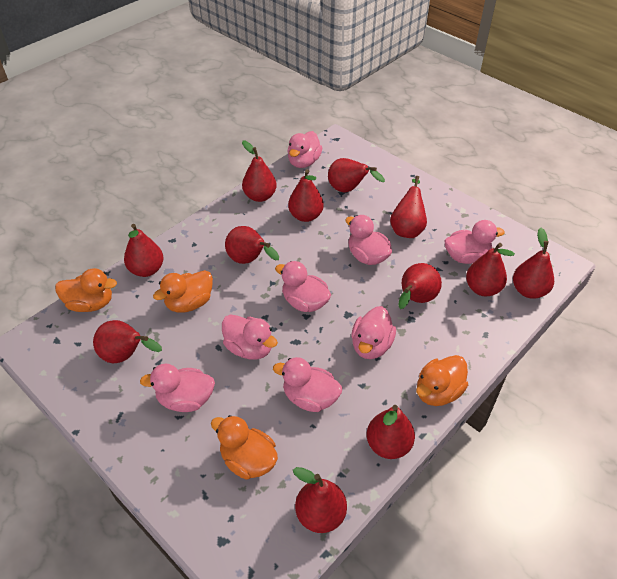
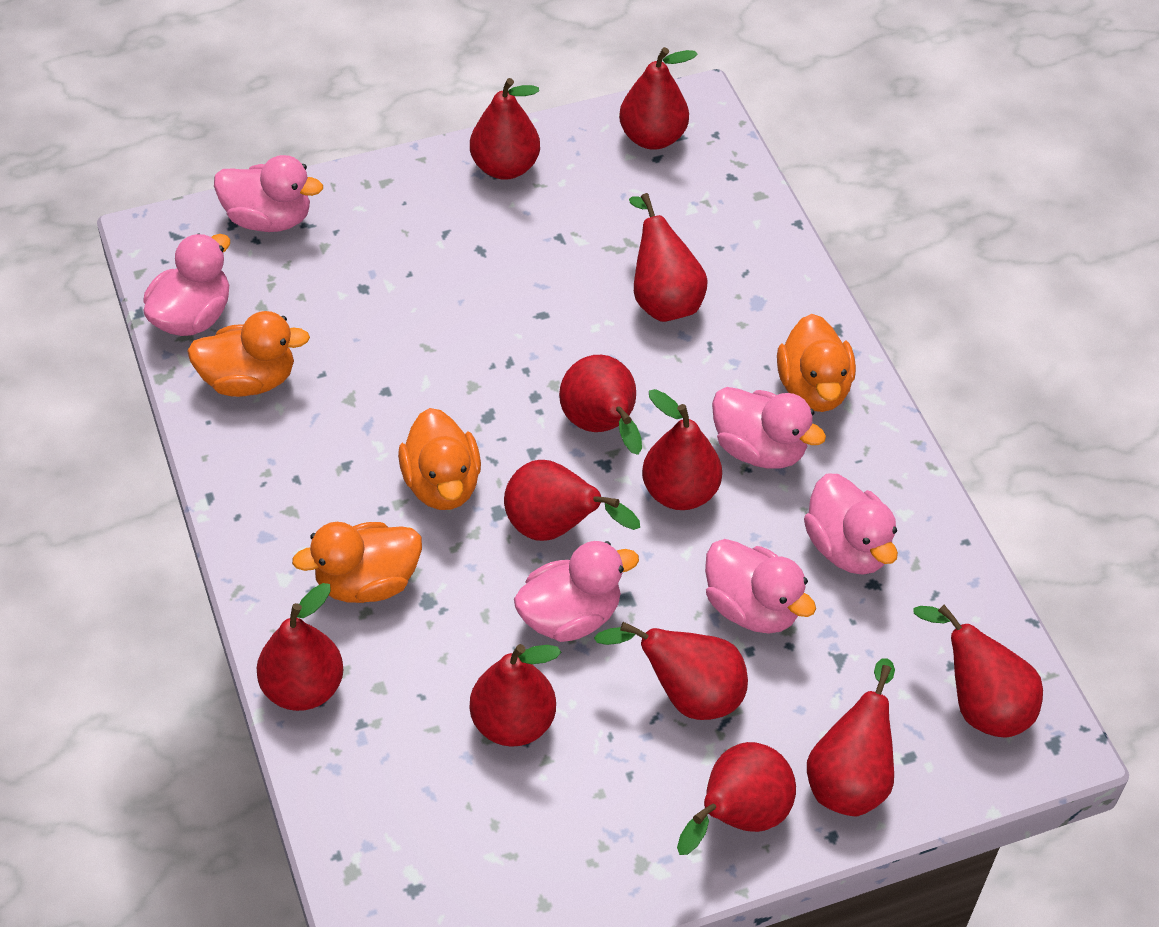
pink duck: [140,364,215,412] [222,314,278,360] [273,357,342,412] [275,261,331,312] [287,131,322,168] [345,215,392,265] [351,306,396,359] [444,220,505,264] = 8 -> [143,233,230,336] [214,155,323,232] [514,541,639,642] [705,539,816,634] [712,387,826,468] [804,474,898,575] = 6

